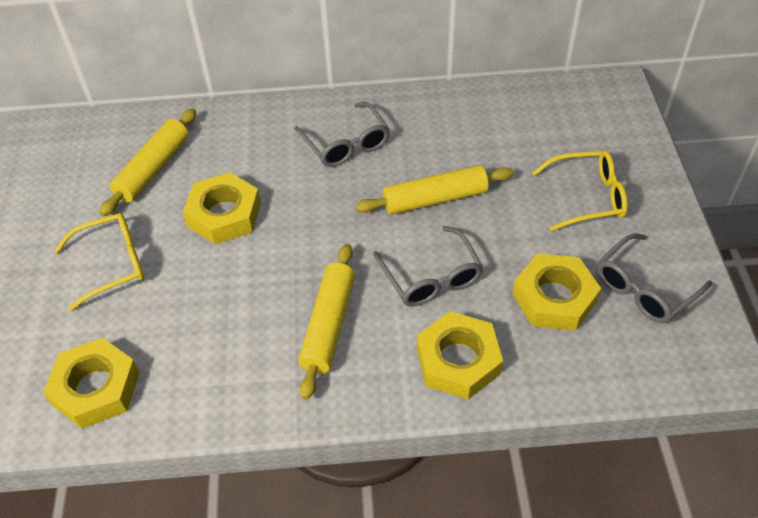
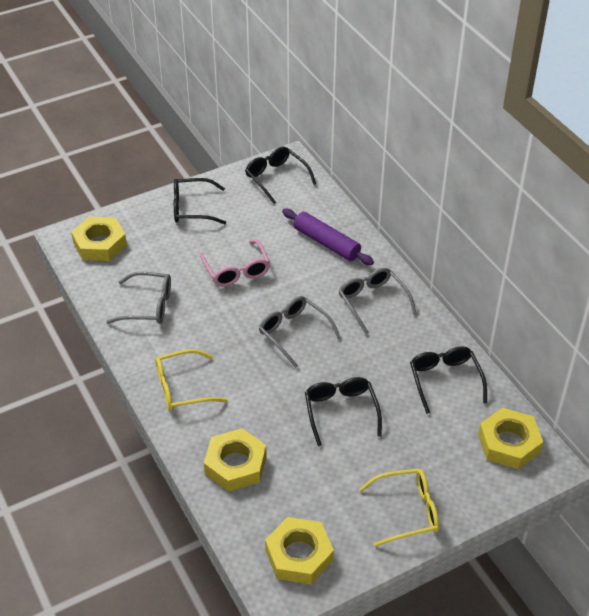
black glasses: none = 0 -> [174,178,226,224] [245,147,316,204] [305,377,382,446] [410,346,487,414] = 4
pink glasses: none = 0 -> [199,240,270,286] = 1
purple rolling pin: none = 0 -> [282,209,374,265] = 1
yellow rolling pin: [99,108,196,216] [299,244,355,400] [355,165,514,215] = 3 -> none = 0

